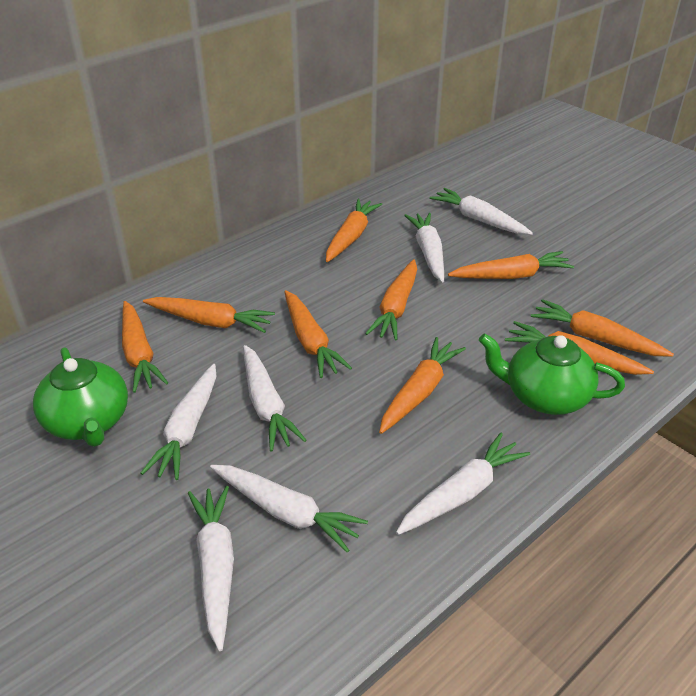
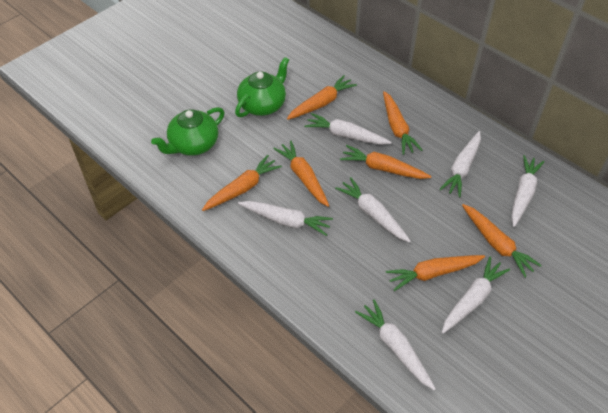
orange carrot: [122,301,168,393] [143,297,275,333] [284,290,352,378] [326,199,382,262] [365,259,417,341] [379,337,466,434] [448,251,574,279] [505,321,654,375] [531,299,674,357] = 9 -> [202,155,282,211] [273,140,329,207] [287,75,357,120] [340,145,431,179] [383,91,422,155] [386,255,485,291] [462,204,542,277] = 7

